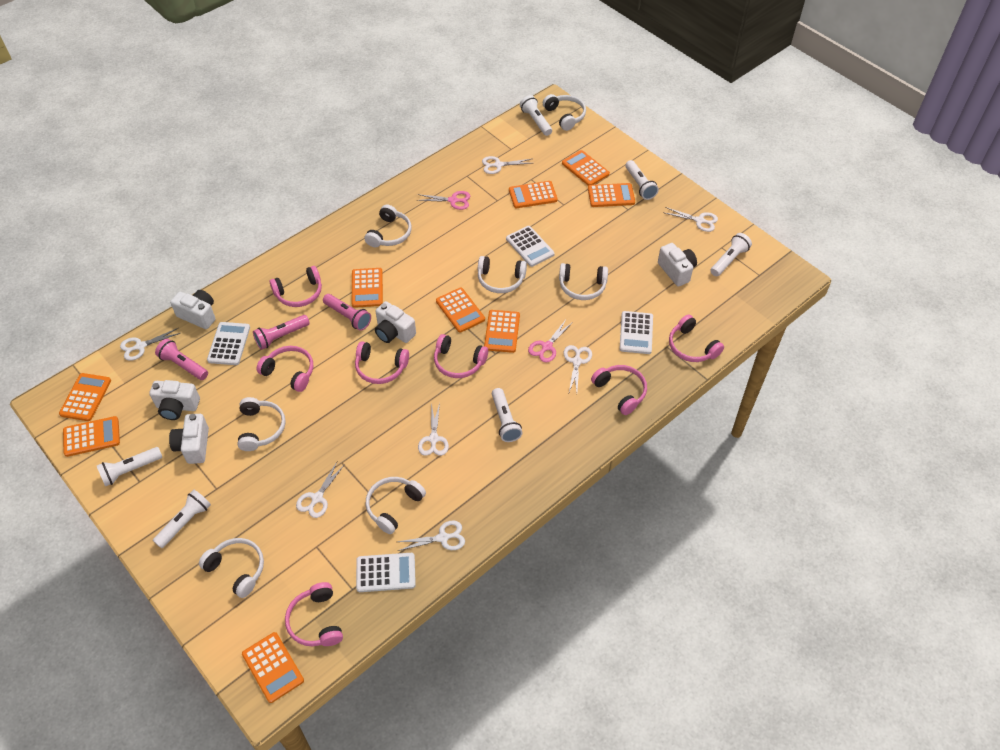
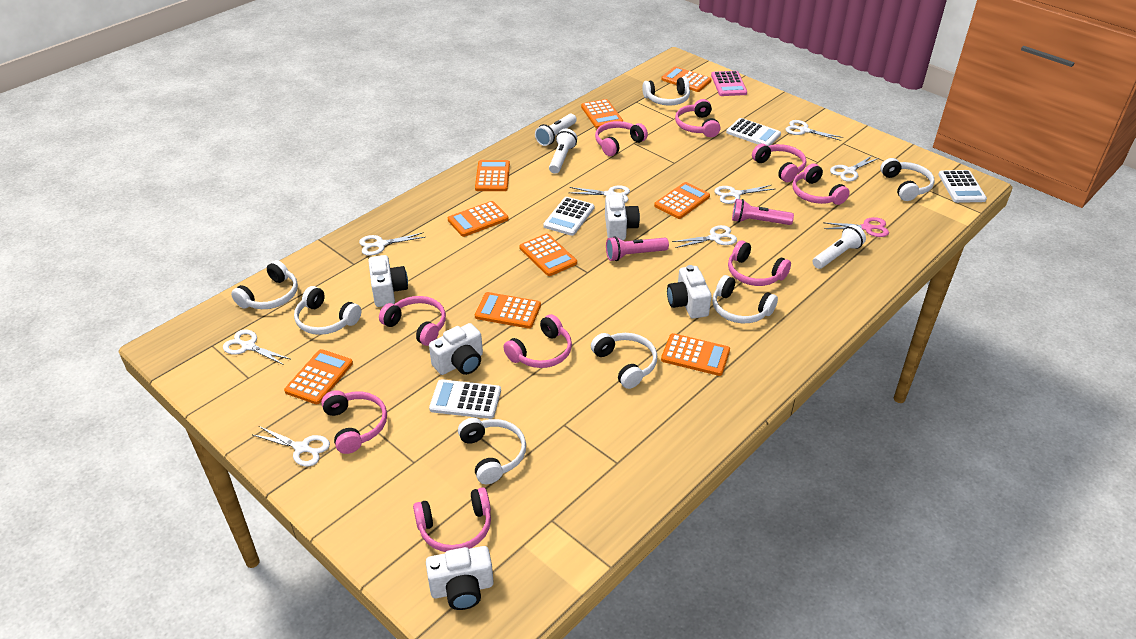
pink calculator: none = 0 -> [711,71,747,96] = 1
pink flashlight: [155,339,208,380] [253,315,310,350] [323,294,371,331] = 3 -> [606,236,669,261] [732,199,794,225] = 2
pink headphones: [257,346,313,392] [270,266,322,307] [285,582,343,646] [355,341,409,384] [434,334,488,378] [591,365,647,415] [669,315,724,362] = 7 -> [321,390,387,454] [379,296,446,346] [413,487,491,552] [503,314,572,368] [595,121,648,156] [675,99,721,137] [728,240,791,286] [752,144,806,182] [793,163,850,205] = 9
pink scissors: [417,191,470,210] [528,320,573,363] = 2 -> [823,217,889,237] = 1
white flashlight: [97,447,162,486] [153,490,211,548] [492,388,522,442] [520,95,552,136] [625,160,659,200] [710,233,752,276] = 6 -> [535,114,577,146] [549,129,577,174] [813,225,866,269] = 3
white scissors: [120,328,180,361] [296,462,345,518] [398,520,465,551] [418,403,449,456] [482,156,532,174] [563,345,592,392] [665,207,718,232] = 7 -> [223,329,290,365] [253,426,330,466] [359,232,425,256] [569,185,630,203] [672,225,737,248] [714,185,774,204] [786,120,843,141] [830,155,879,182] = 8

